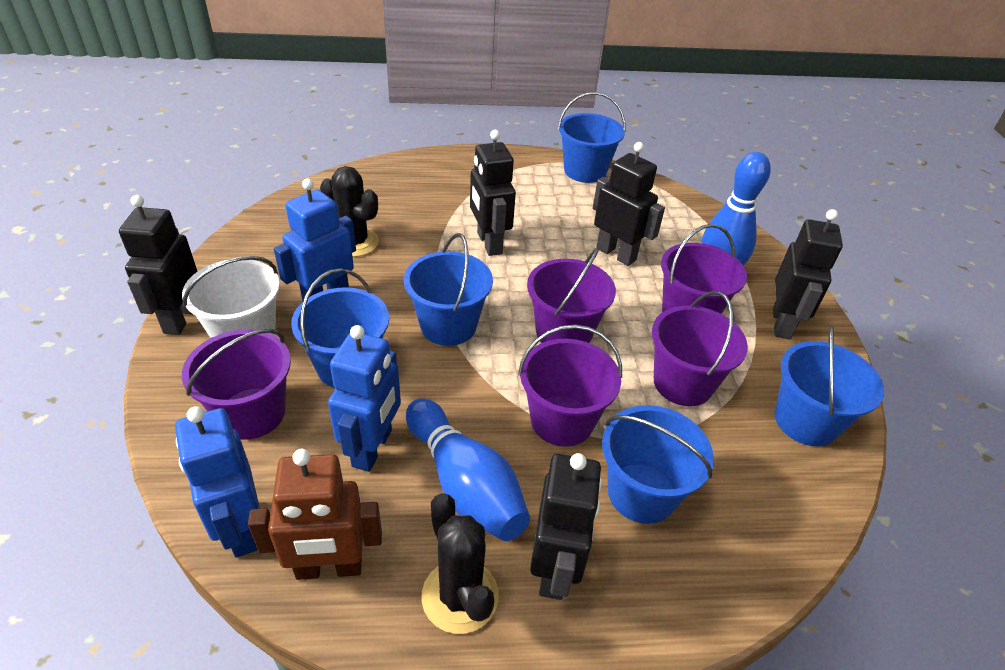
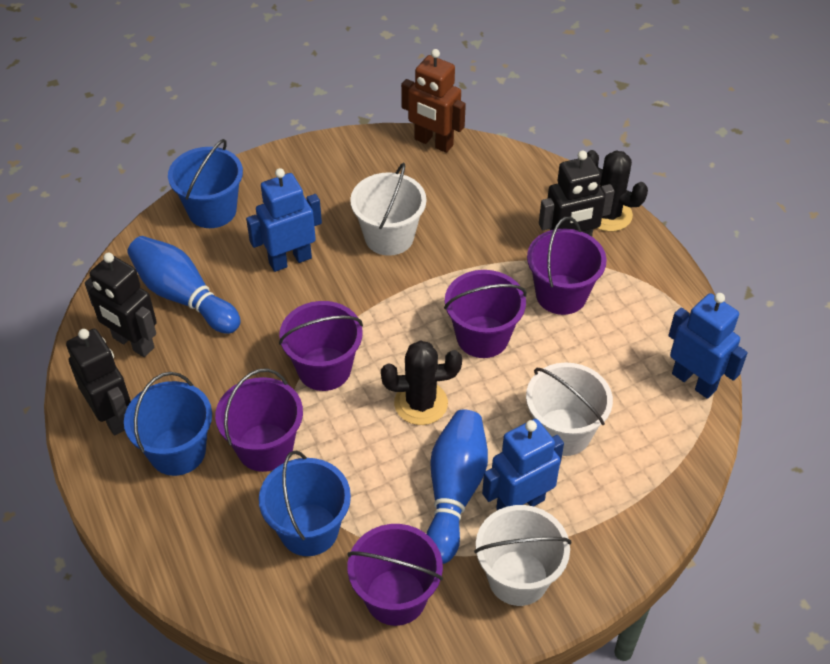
black robot: [119,195,198,335] [470,130,516,256] [530,453,602,600] [593,142,665,266] [773,209,843,340] = 5 -> [66,329,131,436] [85,252,157,357] [539,151,615,237] = 3
blue bucket: [291,268,389,388] [404,233,493,346] [558,92,625,183] [602,405,714,524] [775,325,884,446] = 5 -> [124,372,212,476] [168,139,243,228] [259,450,351,556] = 3
white bucket: [182,256,280,338] = 1 -> [350,163,426,256] [474,505,571,606] [526,362,613,456] = 3

